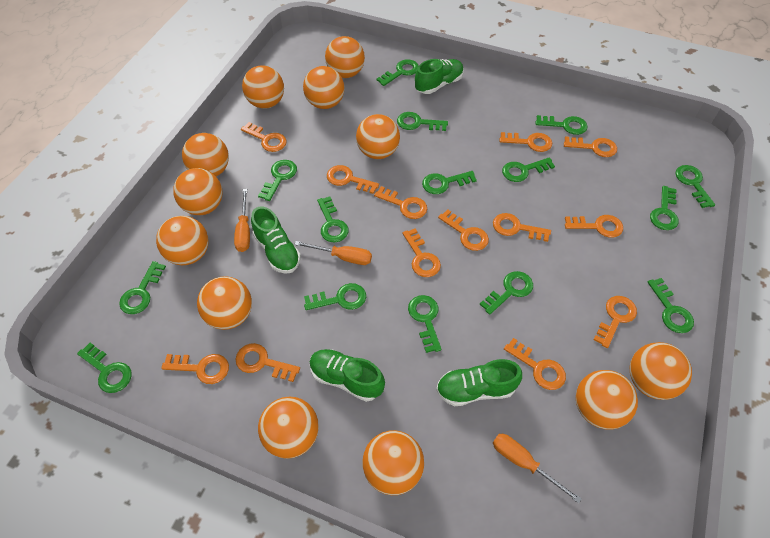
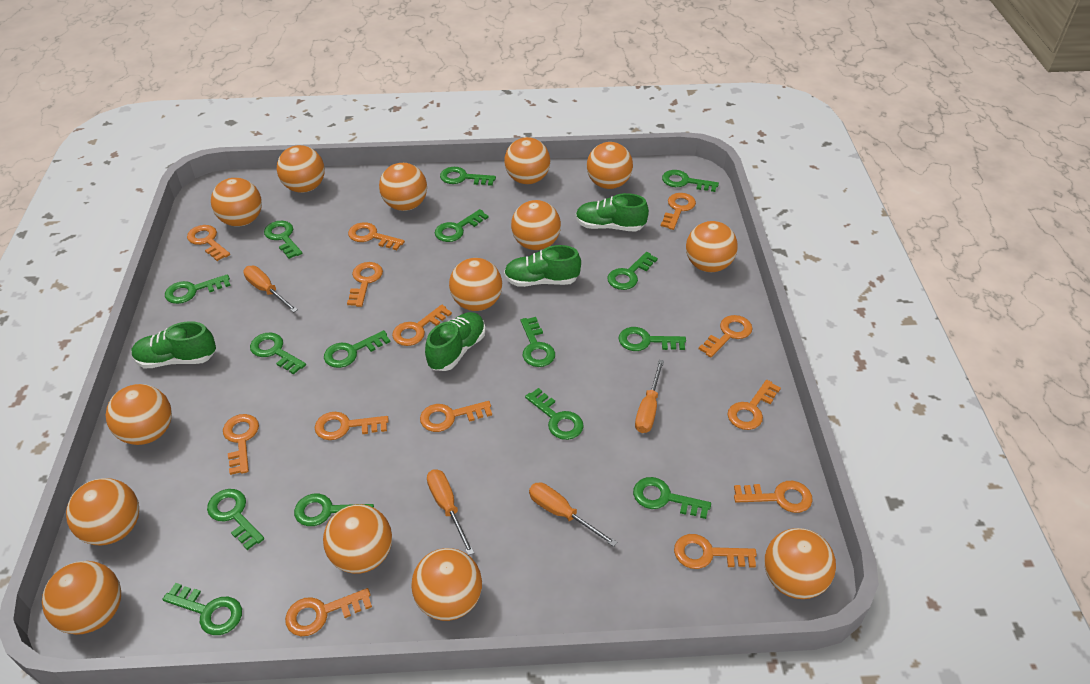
orange ball: [156,216,209,265] [173,168,222,215] [182,133,229,176] [197,276,252,330] [242,65,284,109] [258,397,319,459] [303,66,344,109] [325,36,365,78] [356,114,400,159] [362,430,424,495] [576,370,638,430] [630,342,692,400] = 12 -> [42,561,121,635] [66,478,139,546] [106,384,172,445] [211,178,262,227] [277,145,325,193] [323,504,392,574] [379,163,427,211] [411,548,482,621] [449,258,502,311] [504,137,550,184] [511,200,561,250] [587,142,633,189] [686,221,738,272] [765,528,836,599] = 14
orange screwdriver: [234,189,250,252] [294,241,372,265] [493,434,582,504] = 3 -> [243,266,298,312] [427,469,474,555] [529,482,617,547] [635,360,664,433] = 4

